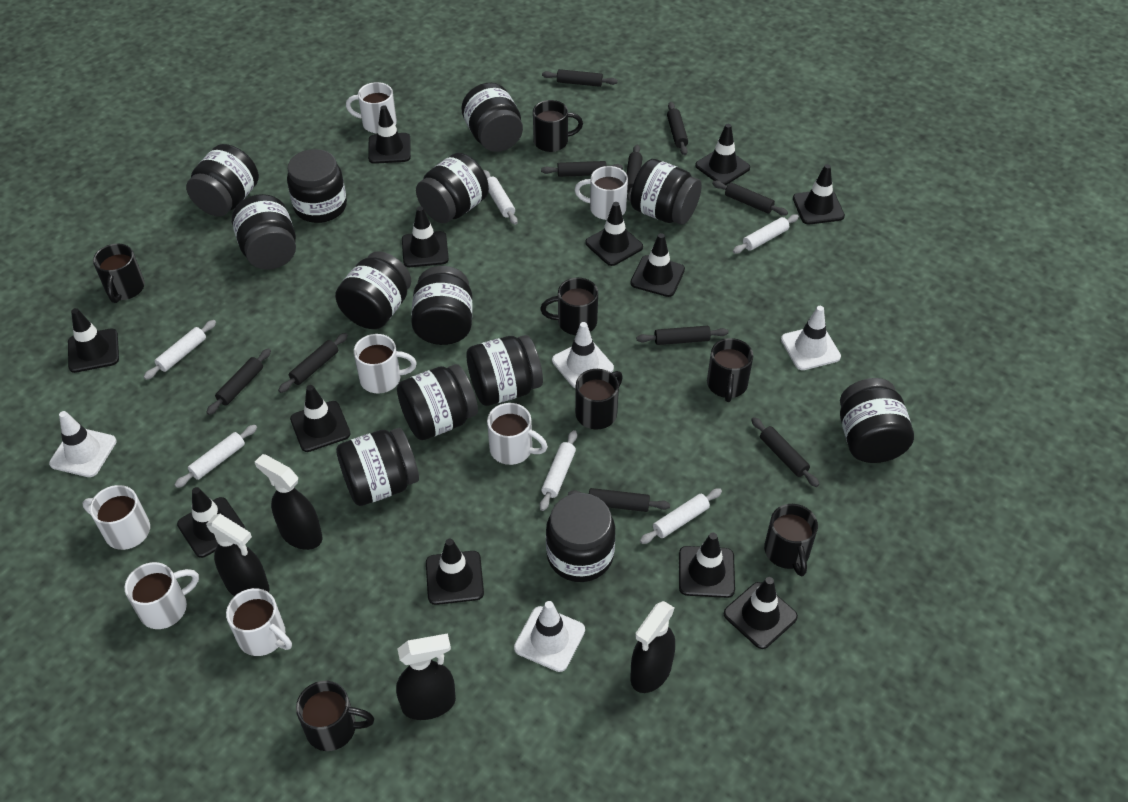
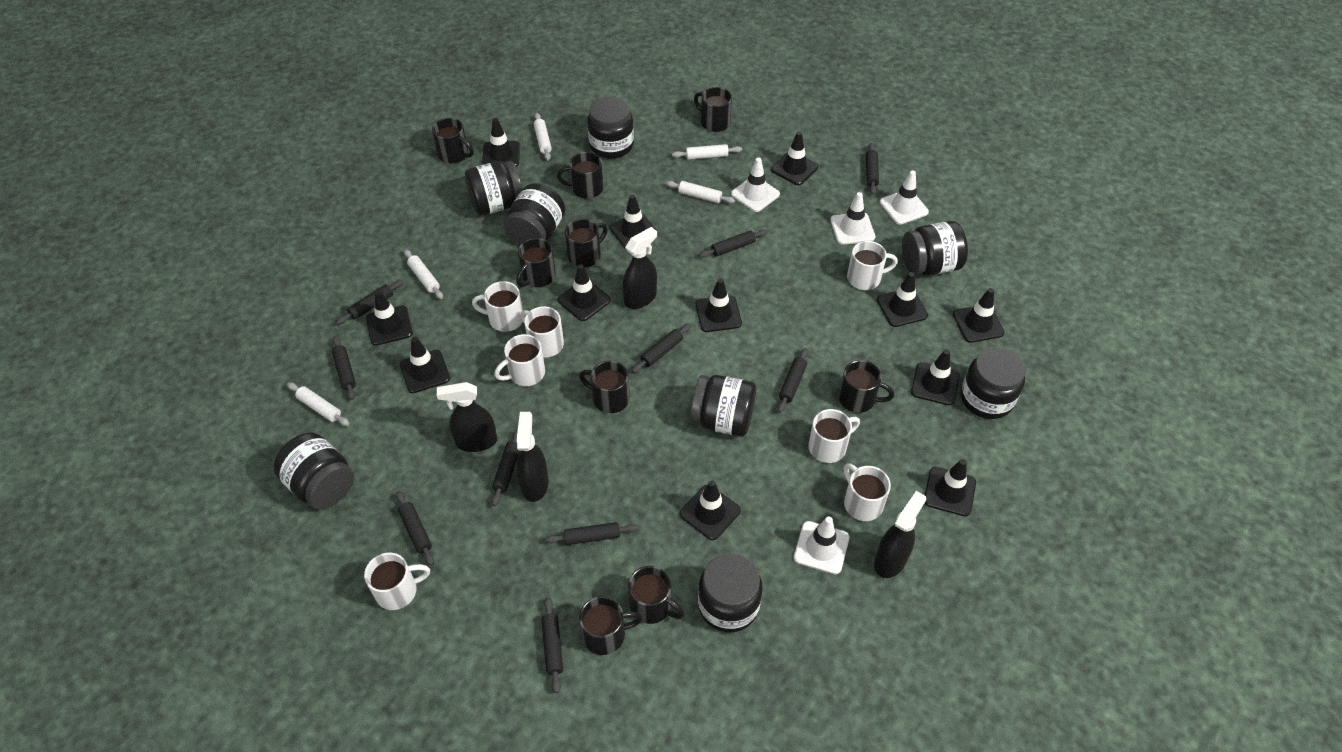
black jar: [186,144,259,217] [232,194,296,270] [287,149,347,223] [335,251,411,329] [336,428,419,506] [397,364,478,440] [411,266,473,345] [416,153,489,223] [461,83,523,152] [466,335,543,406] [546,493,615,582] [630,159,702,225] [840,378,914,463] = 13 -> [273,432,354,509] [465,161,523,216] [504,183,565,245] [587,96,634,159] [690,375,756,437] [698,553,763,633] [902,221,968,276] [961,347,1026,419] = 8
black mug: [93,244,145,303] [296,681,374,751] [533,100,583,152] [540,278,598,335] [575,369,623,429] [707,338,753,402] [764,504,818,576] = 7 -> [432,118,474,164] [516,238,556,287] [557,152,604,199] [565,219,608,268] [579,361,630,413] [579,596,642,655] [628,566,684,624] [694,87,732,132] [838,360,894,413] = 9
white rolling pin: [144,320,216,380] [174,425,257,488] [483,170,518,225] [540,430,577,511] [640,488,722,544] [733,214,799,254] = 6 -> [287,382,350,426] [404,249,443,299] [534,113,552,161] [666,181,735,203] [672,144,742,160] = 5

